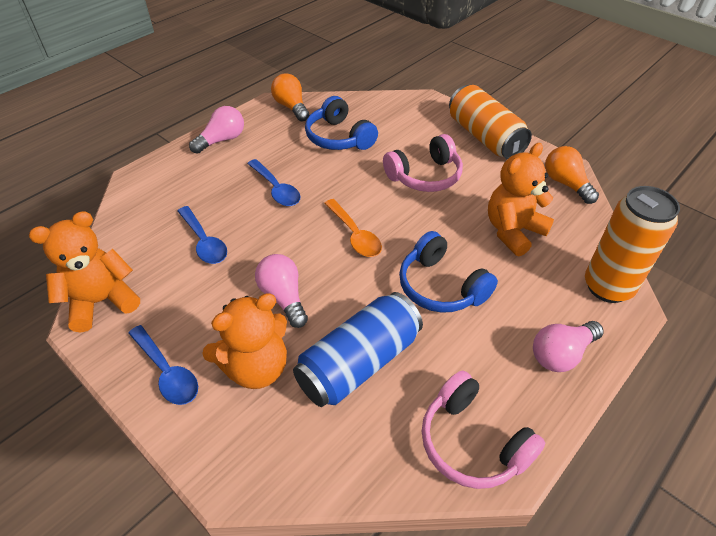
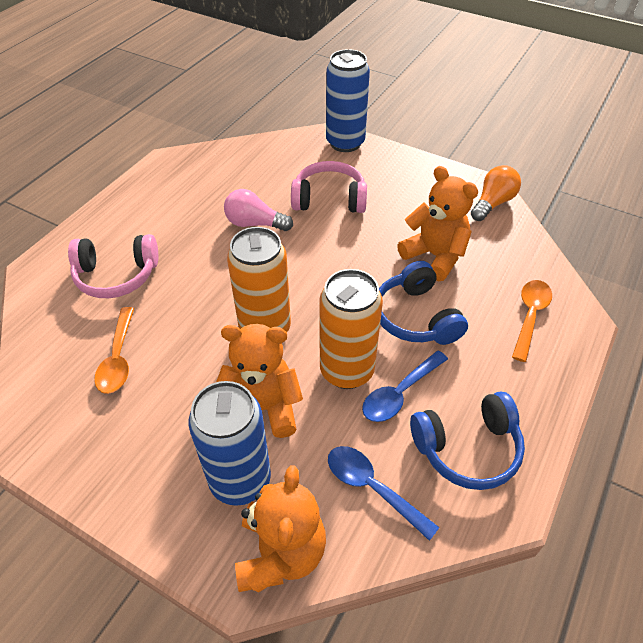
blue can: [293,292,423,407] = 1 -> [189,381,271,506] [326,49,370,152] = 2
blue spoon: [128,325,198,405] [178,206,227,264] [247,159,301,206] = 3 -> [328,446,439,541] [362,351,448,422] = 2
orange light bulb: [271,73,309,122] [545,146,599,204] = 2 -> [471,165,521,221] = 1
orange spoon: [324,199,382,257] = 1 -> [94,307,134,394] [512,280,552,362] = 2
pink light bulb: [189,106,244,154] [255,254,308,328] [533,321,604,372] = 3 -> [224,189,293,231] = 1

